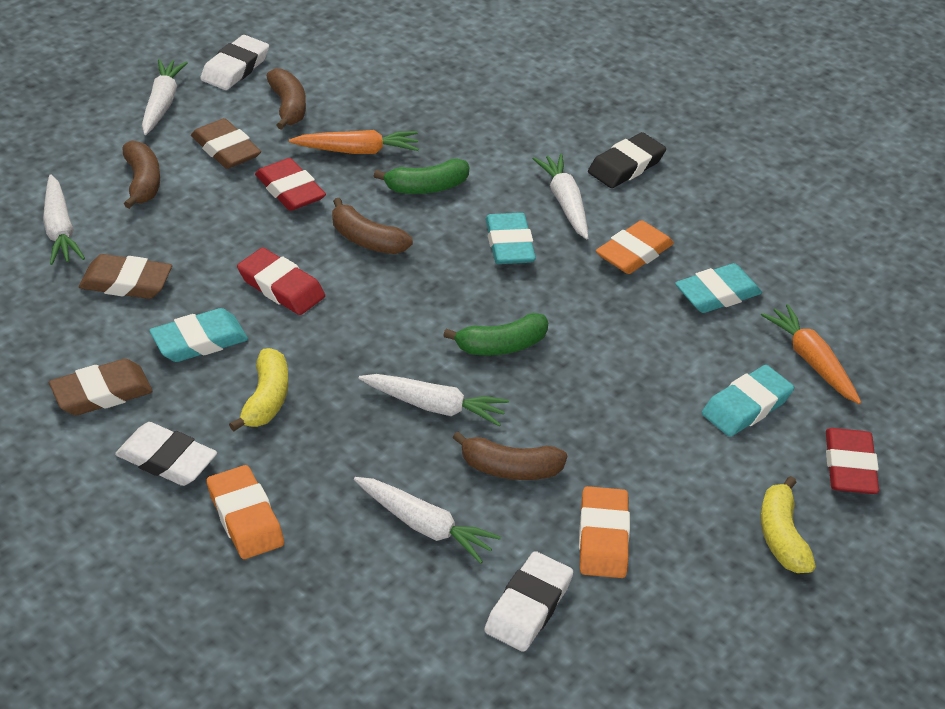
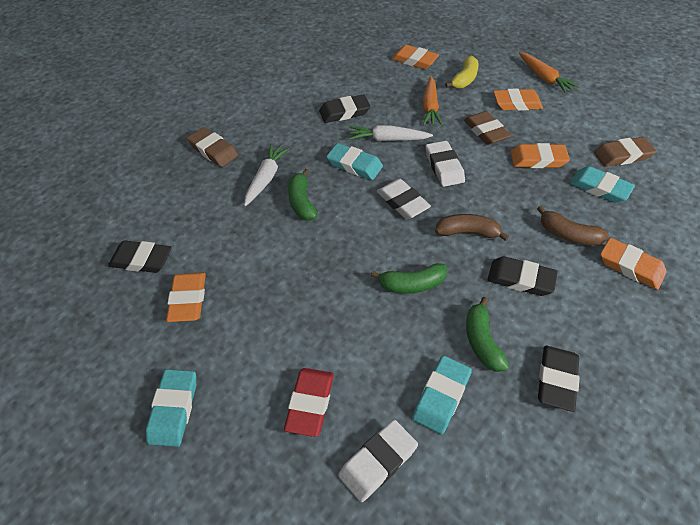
black eraser: [588,132,666,188] = 1 -> [108,240,172,273] [319,94,371,123] [487,256,558,296] [538,346,580,412] = 4
brown banana: [123,140,160,209] [267,68,306,130] [332,198,413,254] [453,431,567,480] = 4 -> [435,214,509,241] [537,206,609,246] = 2
green banana: [374,158,469,194] [443,313,548,355] = 2 -> [288,169,317,221] [370,263,447,293] [466,297,509,372] = 3
orange eraser: [207,465,284,559] [579,486,630,578] [596,220,674,274] = 3 -> [166,273,206,322] [391,45,439,69] [493,88,543,111] [511,143,570,168] [600,238,666,290] = 5
red eraser: [237,248,325,315] [255,158,326,211] [826,428,879,494] = 3 -> [284,368,334,437] = 1
white carrot: [43,174,85,265] [142,59,188,135] [354,477,501,564] [358,374,509,426] [533,154,589,239] = 5 -> [244,144,290,206] [349,125,433,141] = 2
yellow banana: [229,348,288,431] [760,476,816,573] = 2 -> [445,56,479,89] = 1

